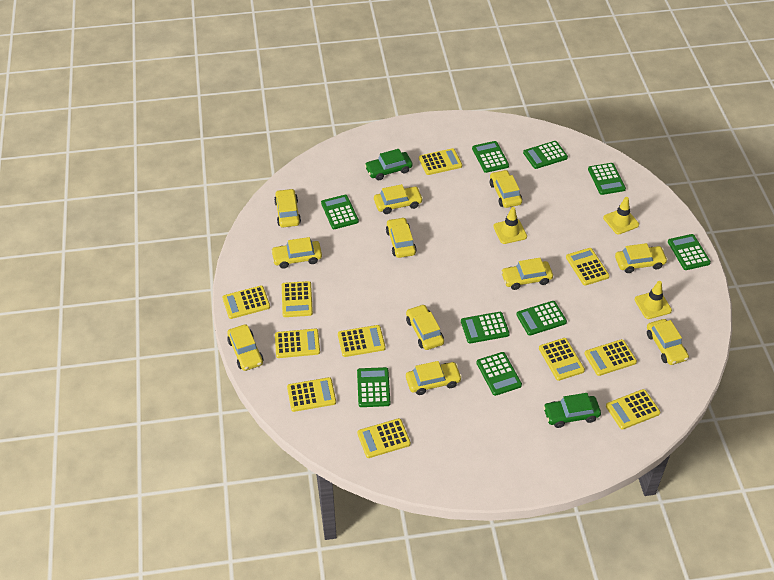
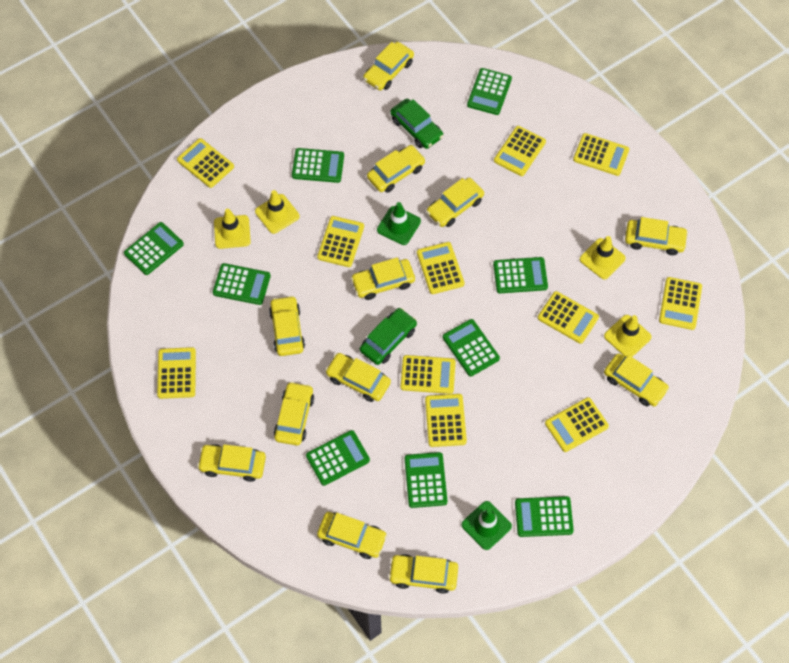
green traffic cone: none = 0 -> [377,202,421,245] [462,501,512,550] = 2
yellow car: [227,324,263,371] [271,237,322,269] [274,189,301,227] [374,184,423,214] [386,217,417,258] [406,304,444,350] [406,361,462,395] [490,170,522,208] [501,258,553,290] [615,243,668,273] [647,319,689,365] = 11 -> [197,444,266,482] [269,296,305,356] [274,382,314,446] [317,512,387,559] [325,353,391,402] [351,257,415,300] [363,42,414,90] [367,145,425,193] [388,554,458,594] [427,178,484,227] [604,353,669,407] [625,217,688,255] = 12
yellow traffic cone: [493,207,527,244] [603,197,639,234] [635,281,672,319] = 3 -> [214,209,251,249] [255,190,300,234] [580,236,626,279] [604,315,652,357] = 4

